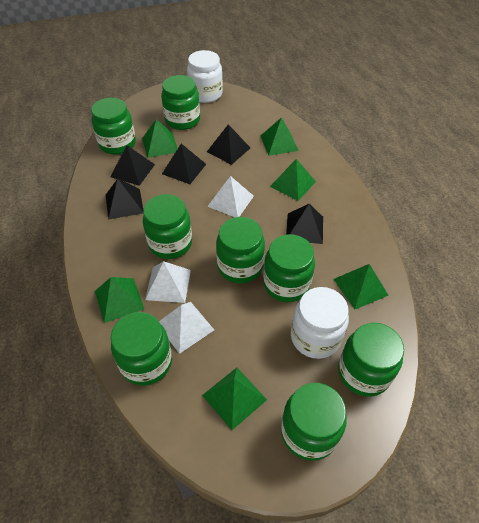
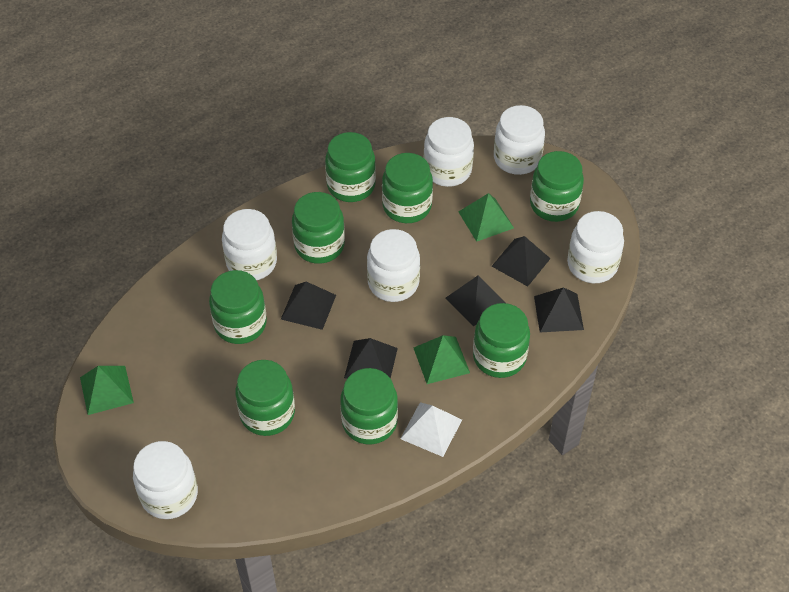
green pyramid: [95,277,144,323] [142,119,178,158] [202,368,267,430] [261,117,299,156] [270,159,316,201] [334,264,389,309] = 6 -> [80,366,134,415] [413,335,470,384] [458,193,514,242] = 3
white jar: [187,50,223,103] [291,287,349,359] = 2 -> [133,441,198,519] [222,209,277,280] [367,229,420,302] [424,117,474,187] [494,105,545,175] [567,211,624,283] = 6
white pyramid: [145,261,191,303] [159,302,214,354] [207,176,254,217] = 3 -> [400,402,462,457] = 1

